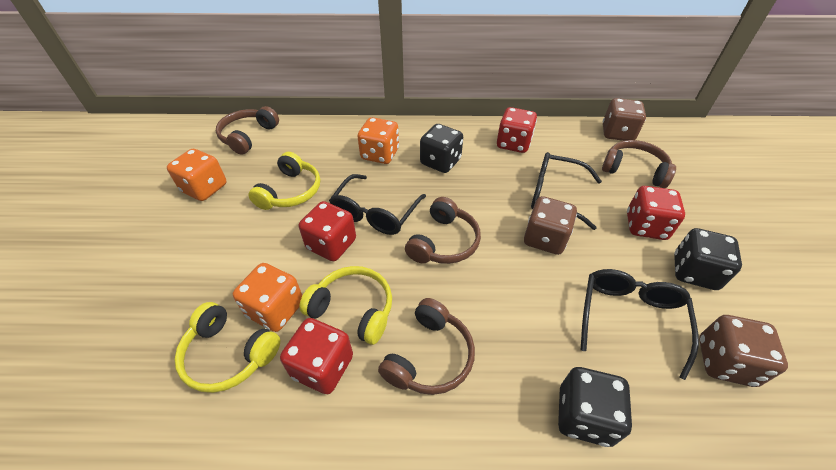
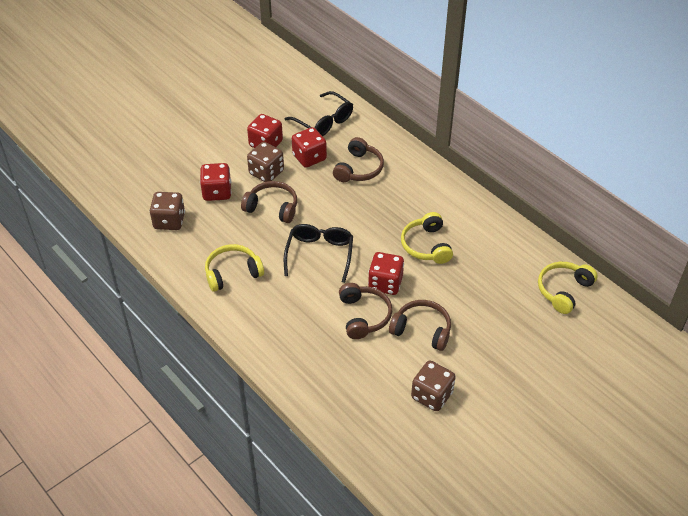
black dice: [420,124,463,173] [558,367,632,447] [674,228,742,290] = 3 -> none = 0
black glasses: [329,174,426,235] [531,152,602,230] [581,269,699,380] = 3 -> [284,91,353,136] [284,224,353,283] = 2
orange dice: [167,149,227,201] [233,263,302,332] [357,117,399,164] = 3 -> none = 0

